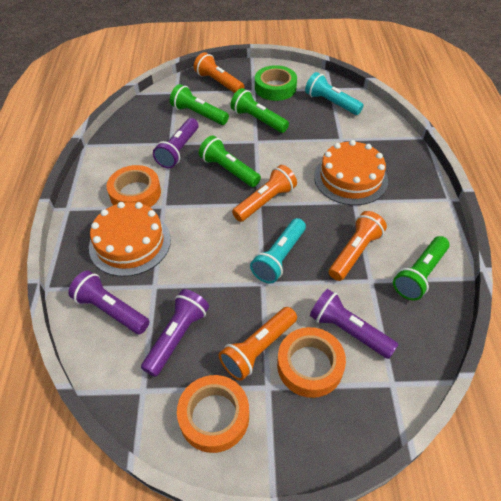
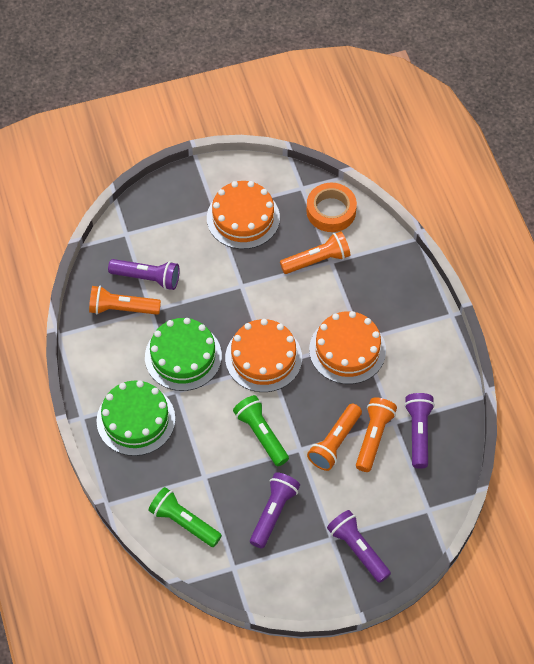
green cake: none = 0 -> [96,380,175,456] [145,318,222,391] = 2
green flashlight: [170,84,229,125] [199,136,261,187] [230,88,289,133] [393,236,450,300] = 4 -> [149,487,222,547] [233,395,289,466] = 2
green tape: [255,65,297,101] = 1 -> none = 0
orange cake: [89,202,171,277] [314,140,388,205] = 2 -> [207,181,280,249] [225,319,302,392] [309,311,386,384] = 3
orange tape: [106,165,161,207] [177,375,249,453] [277,327,346,398] = 3 -> [306,183,357,232] = 1
turquoise flashlight: [250,218,306,283] [305,72,364,115] = 2 -> none = 0

